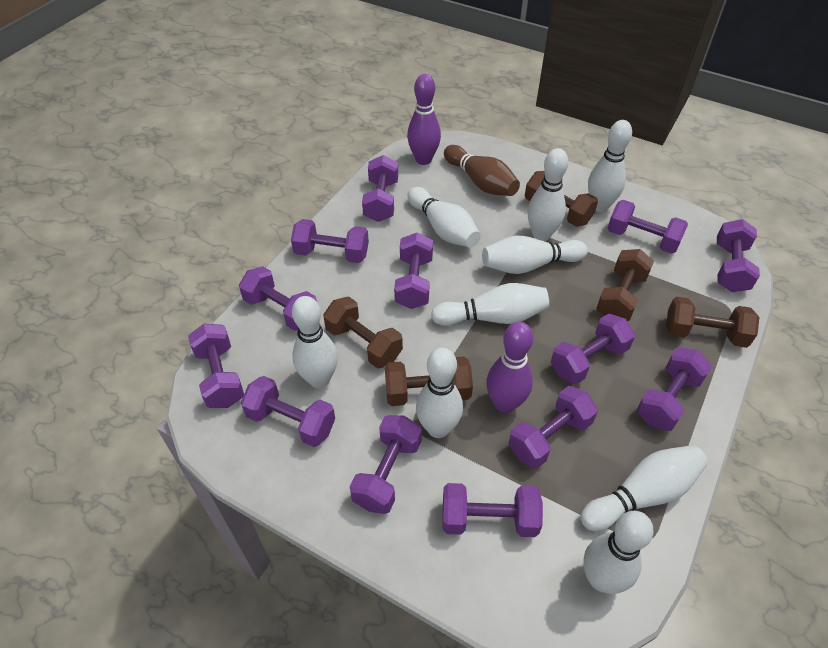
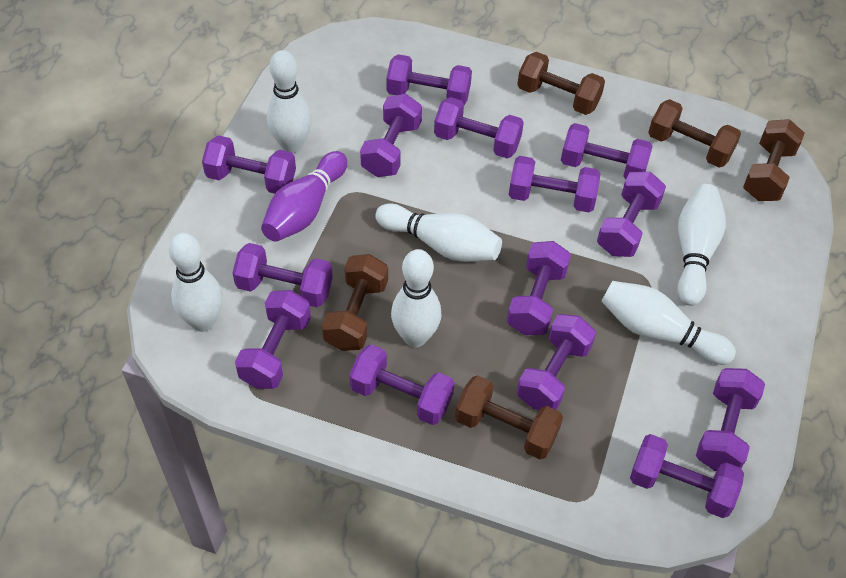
brown bowling pin: [444,145,520,196] = 1 -> none = 0
purple bowling pin: [407,74,441,165] [486,322,533,413] = 2 -> [261,151,347,242] = 1
purple dumbbell: [188,324,244,408] [239,266,317,331] [241,376,335,447] [291,219,369,263] [350,415,422,514] [362,155,398,222] [394,233,433,309] [443,483,543,537] [508,386,598,469] [551,313,635,384] [608,200,688,254] [637,347,712,431] [717,219,760,292] = 13 -> [202,135,296,194] [232,243,333,307] [235,290,311,389] [349,344,454,425] [360,94,422,177] [386,54,472,105] [434,97,524,159] [507,241,571,335] [509,156,600,212] [517,314,596,410] [561,123,653,179] [597,172,666,257] [630,434,744,518] [696,368,765,471] = 14
white bowling pin: [292,296,338,388] [407,187,481,248] [416,348,463,438] [431,283,549,326] [482,235,588,274] [527,148,568,241] [580,445,708,531] [583,511,654,594] [588,120,632,212] = 9 -> [169,233,223,332] [267,50,312,153] [375,203,502,262] [391,249,442,347] [601,281,736,365] [677,184,726,306] = 6

